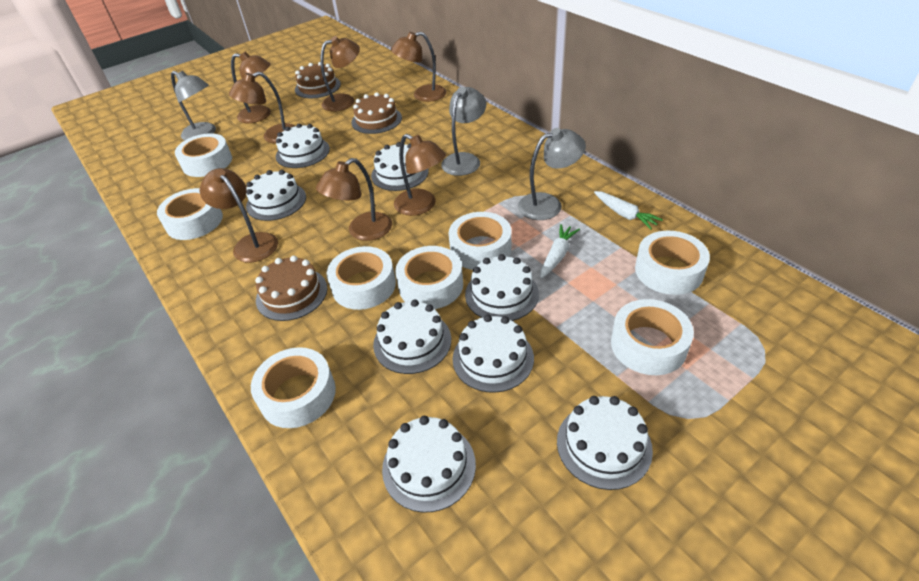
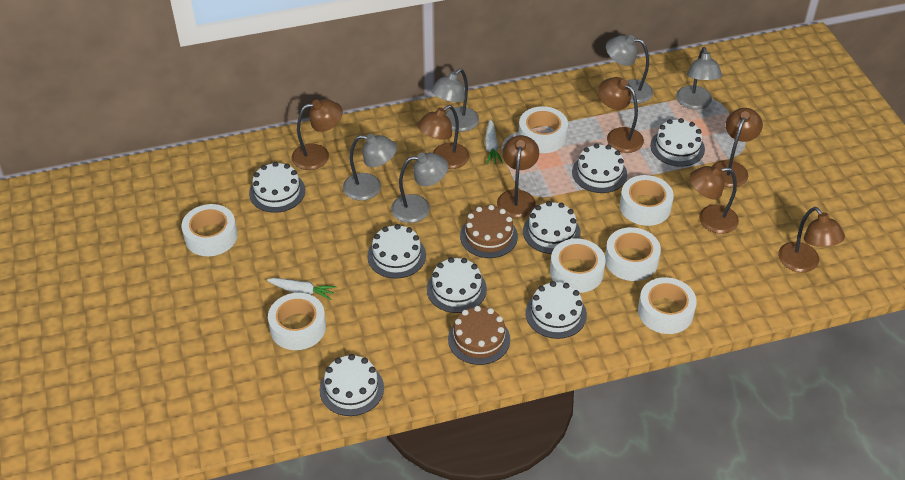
brown cake: [255,256,327,321] [295,62,341,98] [351,92,402,134] = 3 -> [448,306,510,365] [460,205,518,258] = 2
grey lamp: [171,71,216,140] [441,87,486,176] [518,128,586,220] = 3 -> [343,134,397,201] [391,153,448,223] [431,69,479,132] [606,35,653,103] [676,47,722,110] = 5
white tape: [157,188,223,240] [175,133,232,177] [251,347,336,428] [326,246,396,310] [395,246,463,309] [448,212,511,270] [611,299,694,375] [635,231,710,295] = 8 -> [182,204,238,256] [268,293,326,350] [519,106,568,153] [550,238,606,293] [605,227,661,281] [620,175,674,226] [638,277,697,334] = 7

